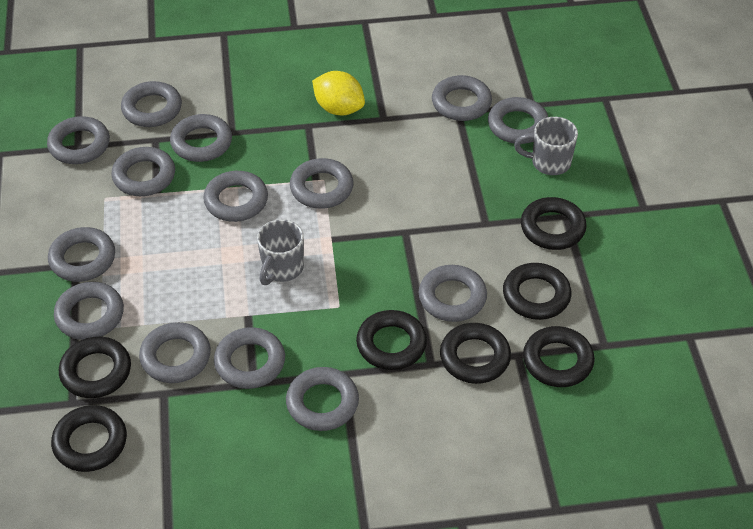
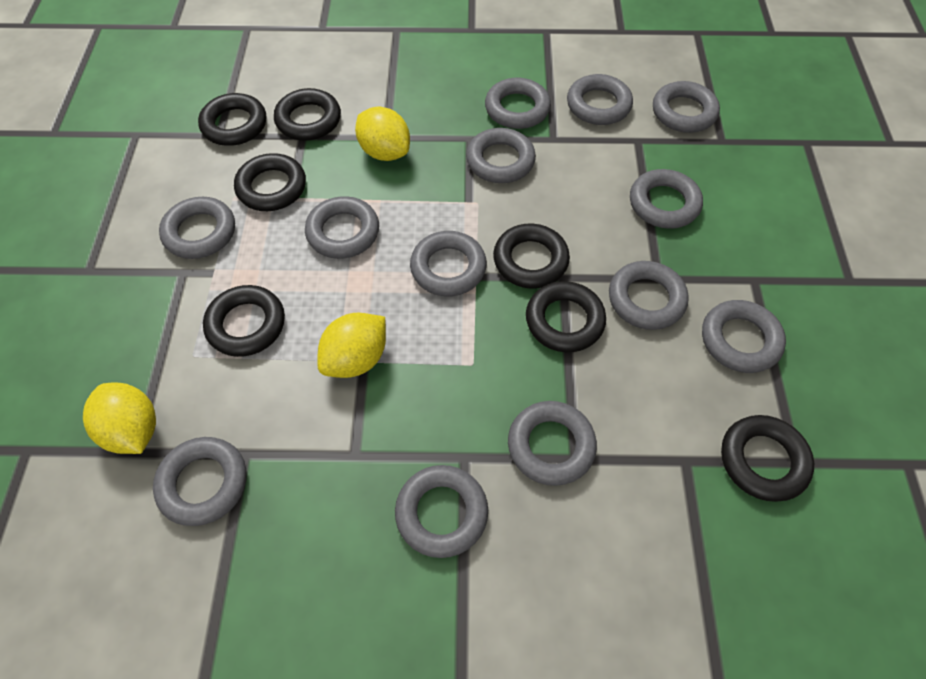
grey mug: [257,219,304,285] [514,117,578,175] = 2 -> none = 0
grey ring: [47,116,110,164] [48,227,115,282] [54,282,124,340] [111,147,175,196] [121,81,182,127] [139,322,211,383] [170,114,232,162] [203,171,268,222] [214,327,285,389] [286,367,359,431] [290,158,354,209] [419,265,487,322] [432,75,492,121] [488,97,548,144] = 14 -> [153,437,246,526] [159,197,235,259] [305,196,379,259] [395,465,488,558] [410,231,487,296] [466,128,536,183] [485,78,551,129] [508,401,597,486] [567,74,633,125] [609,261,689,330] [630,169,703,229] [653,81,720,133] [702,300,786,373] = 13
yellow lemon: [312,71,365,116] = 1 -> [83,382,156,454] [317,313,386,378] [355,107,410,161] = 3

